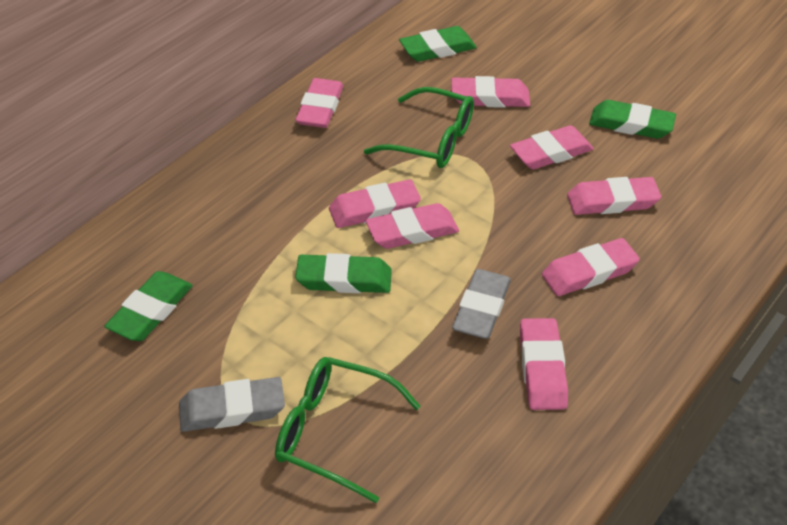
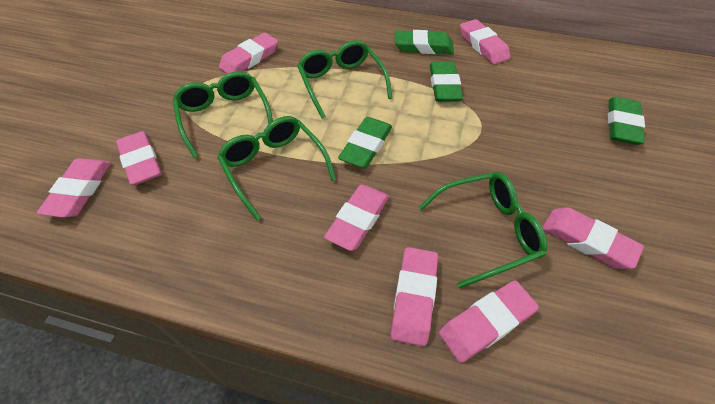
green glasses: [275,357,421,503] [364,87,474,168] = 2 -> [173,71,273,158] [217,116,336,221] [297,40,392,119] [419,172,547,288] = 4
grey eraser: [179,377,285,432] [452,269,511,339] = 2 -> none = 0

